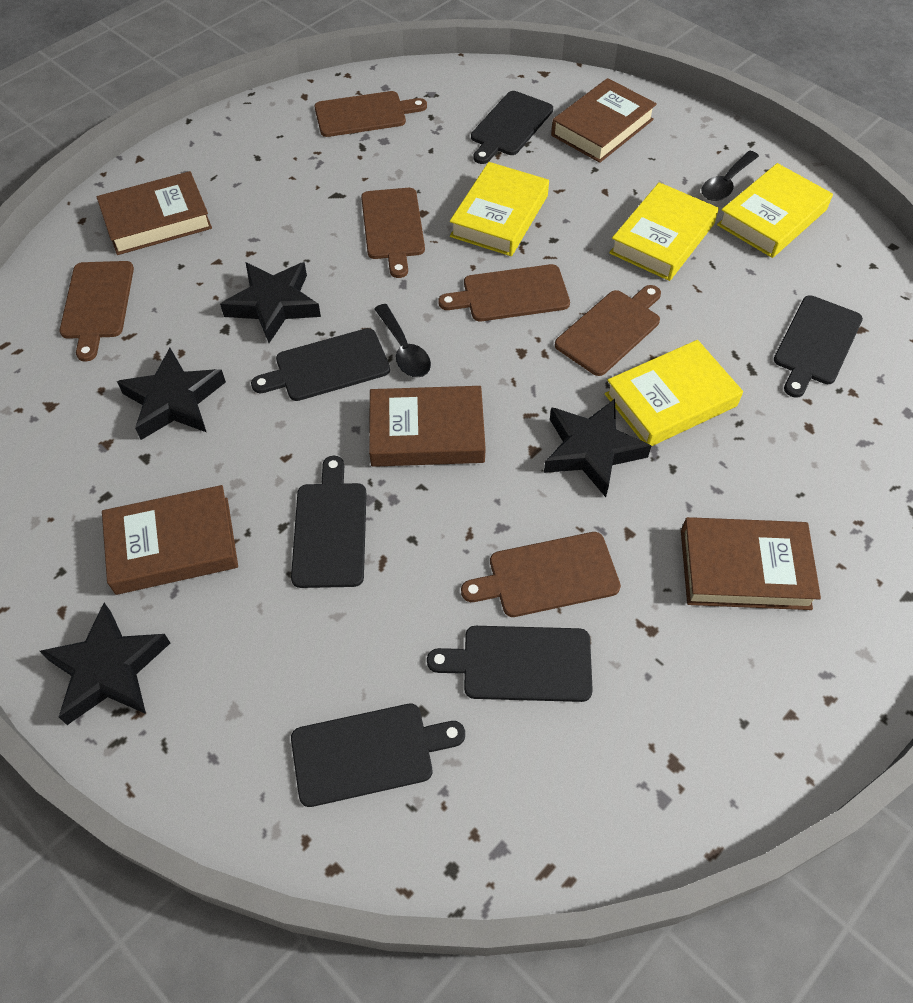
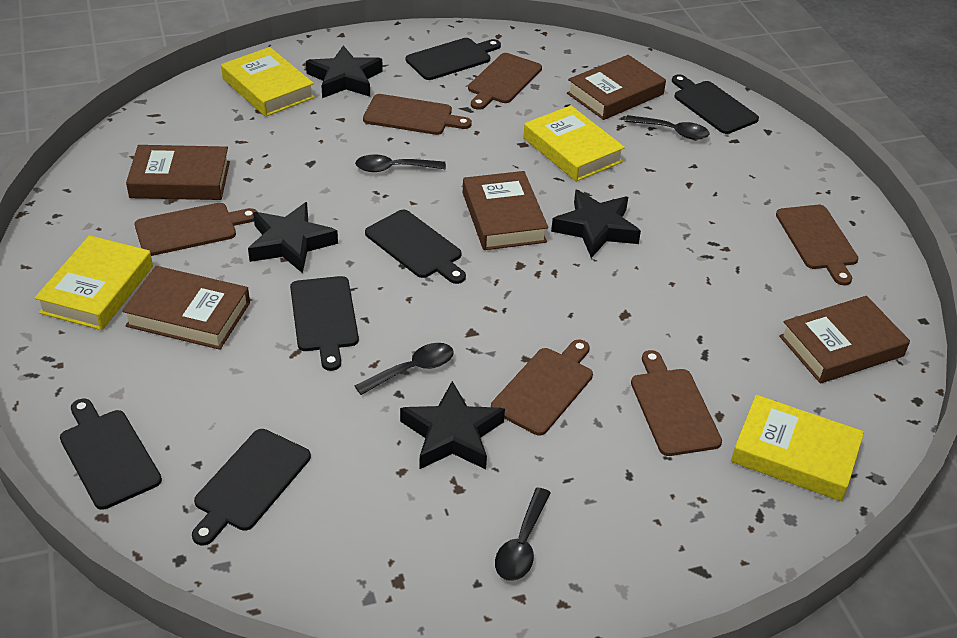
black spoon: [374,304,431,378] [701,151,759,201] = 2 -> [355,154,446,172] [355,343,454,395] [495,487,551,581] [625,115,709,140] = 4

